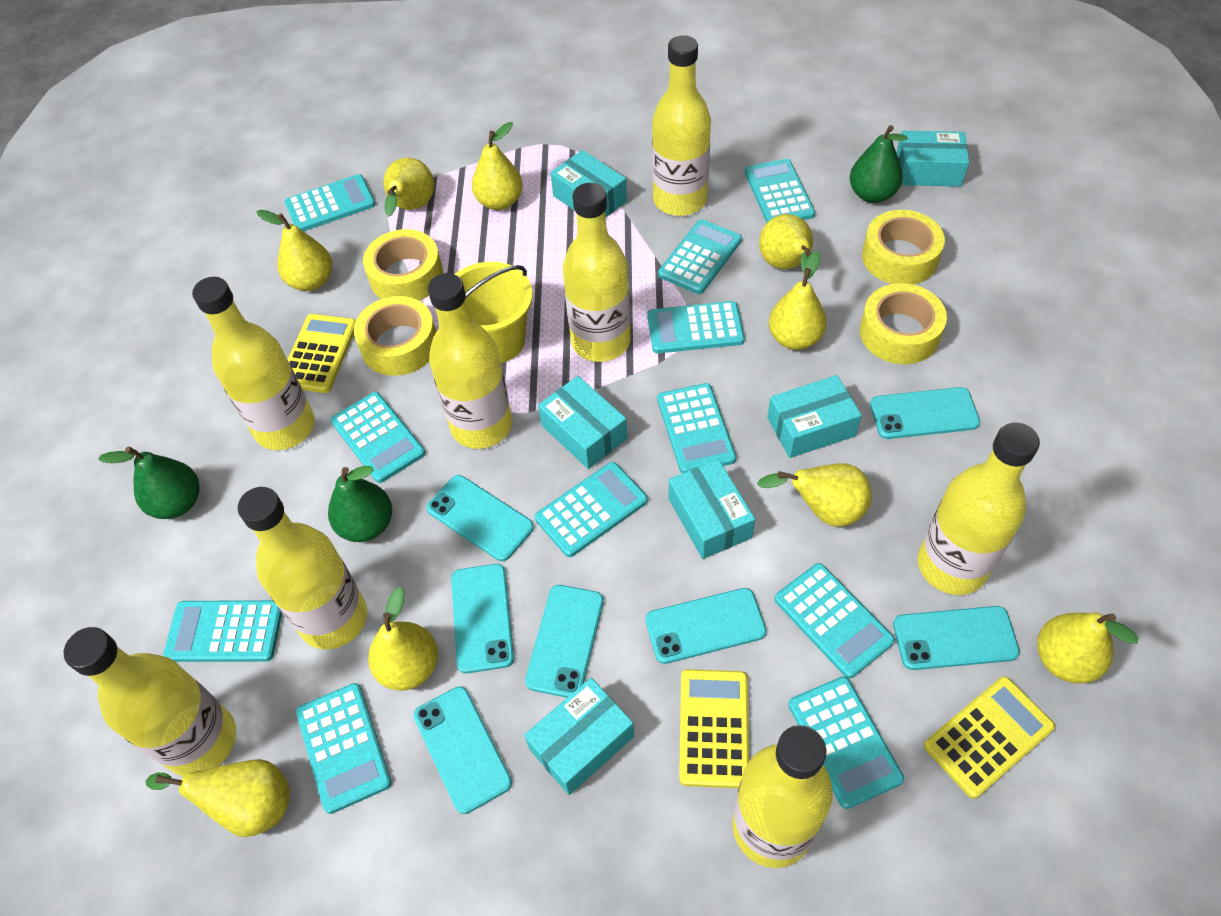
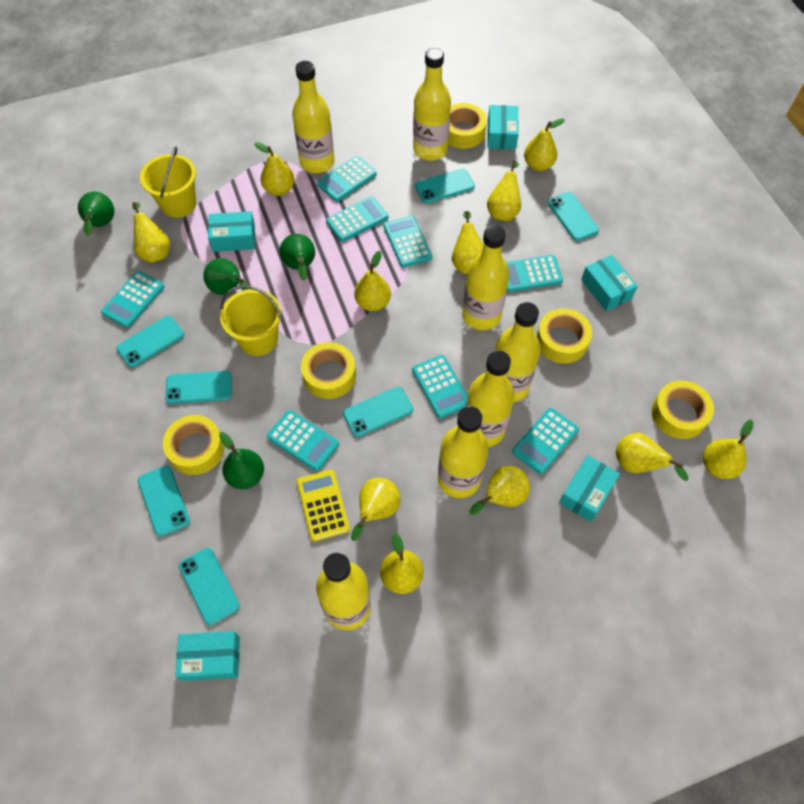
green pear: [98,446,200,519] [328,466,392,542] [850,125,908,203] = 3 -> [78,192,114,236] [203,258,249,295] [219,432,264,489] [279,234,315,281] = 4
turquoise box: [524,678,634,795] [538,376,627,469] [551,150,627,217] [669,459,755,559] [767,375,862,458] [896,131,969,187] = 6 -> [175,631,240,681] [208,211,255,252] [487,105,519,149] [559,455,620,522] [581,255,638,311] = 5
turquoise calculator: [163,600,282,662] [284,174,376,232] [296,683,392,814] [331,392,425,483] [535,462,648,557] [647,301,745,354] [657,383,736,473] [658,219,742,294] [745,159,815,223] [775,563,895,678] [788,676,904,809] = 11 -> [101,271,165,328] [267,410,339,471] [317,156,377,202] [326,196,388,242] [384,215,432,268] [412,355,468,419] [506,255,563,292] [512,408,579,474] = 8
yellow bottle: [64,627,236,776] [192,277,315,450] [238,487,367,649] [428,273,512,449] [563,183,630,362] [652,35,711,216] [732,725,833,868] [918,422,1040,595] = 8 -> [292,61,335,173] [316,553,371,630] [413,48,451,161] [438,406,489,498] [462,225,510,331] [466,350,515,447] [495,302,541,402] = 7
yellow bucket: [455,262,533,363] = 1 -> [140,146,196,218] [220,285,282,356] = 2
yellow calculator: [287,314,356,393] [679,669,749,788] [924,676,1055,799] = 3 -> [297,469,350,542] = 1
yellow pear: [146,759,290,837] [256,210,332,291] [368,587,438,691] [383,158,434,216] [472,122,523,210] [757,464,872,527] [759,214,813,279] [769,251,827,350] [1037,613,1139,683] = 9 -> [132,202,170,263] [254,142,295,196] [351,478,400,541] [354,251,391,311] [380,533,424,594] [452,211,484,274] [470,466,530,515] [487,161,521,221] [524,118,565,171] [616,433,688,481] [703,419,754,479] = 11
yellow tape: [354,296,436,376] [363,229,443,300] [860,283,947,364] [862,210,945,284] = 4 -> [163,415,225,475] [301,342,356,399] [448,103,487,149] [537,308,592,364] [652,380,714,439] = 5

